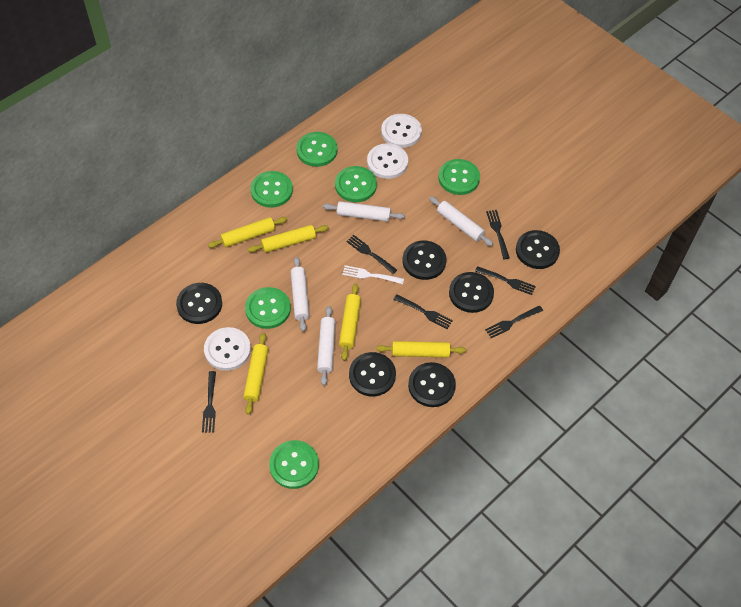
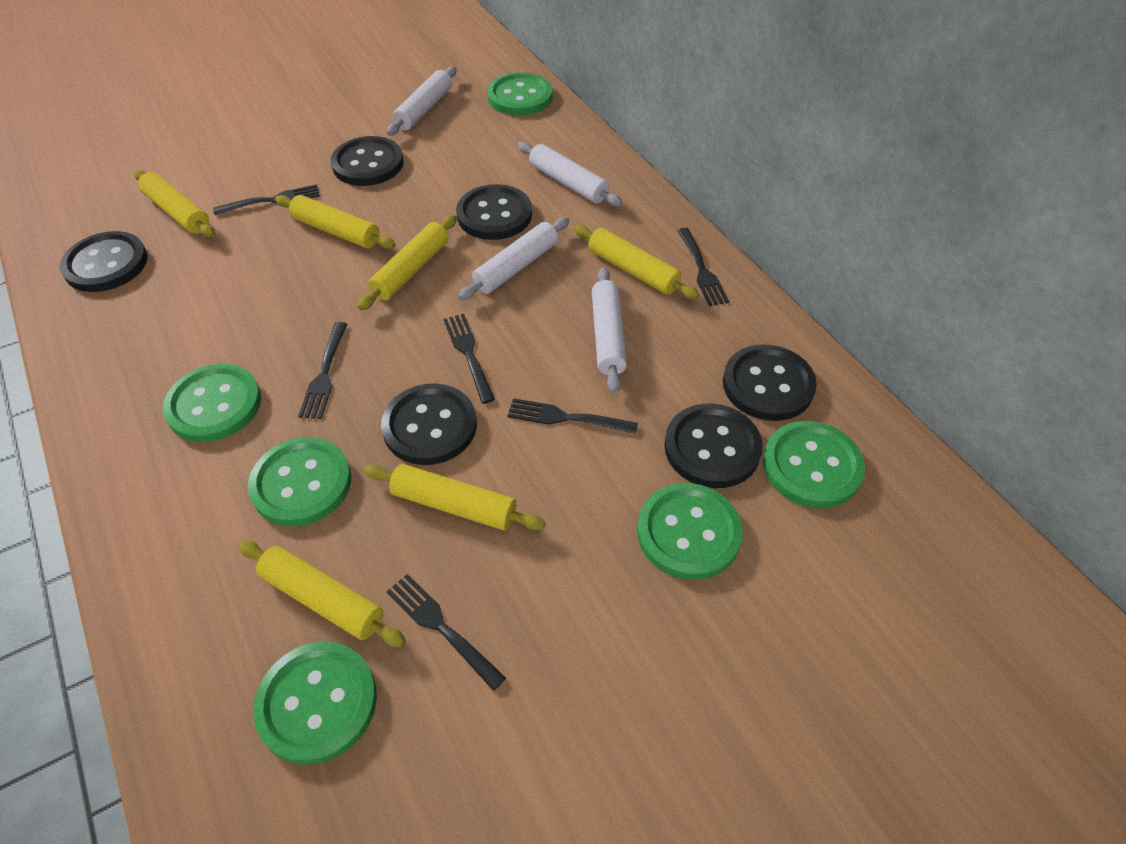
white button: [204,327,251,371] [367,143,408,179] [381,114,422,148] = 3 -> none = 0
white fork: [342,265,404,284] = 1 -> none = 0
yellow rolling pin: [208,217,287,248] [243,333,268,415] [248,225,329,253] [339,284,361,361] [376,341,466,357] = 5 -> [134,170,215,237] [238,541,406,647] [275,195,396,249] [358,215,457,311] [364,464,546,531] [574,225,699,299] = 6

